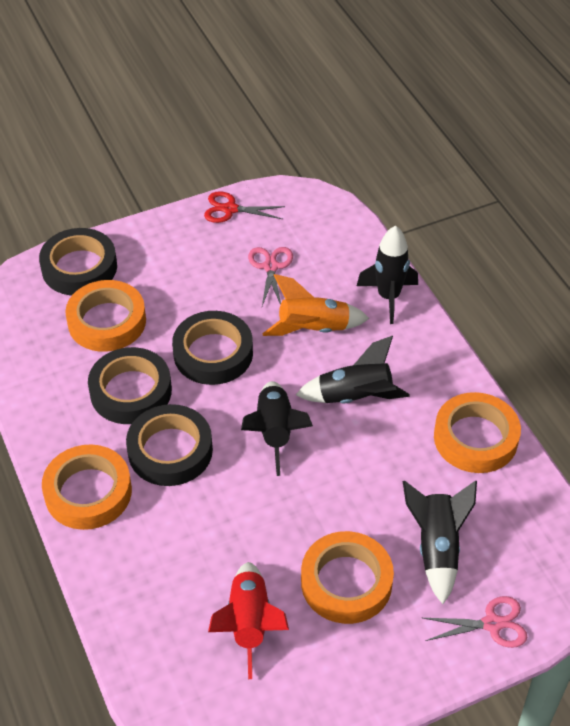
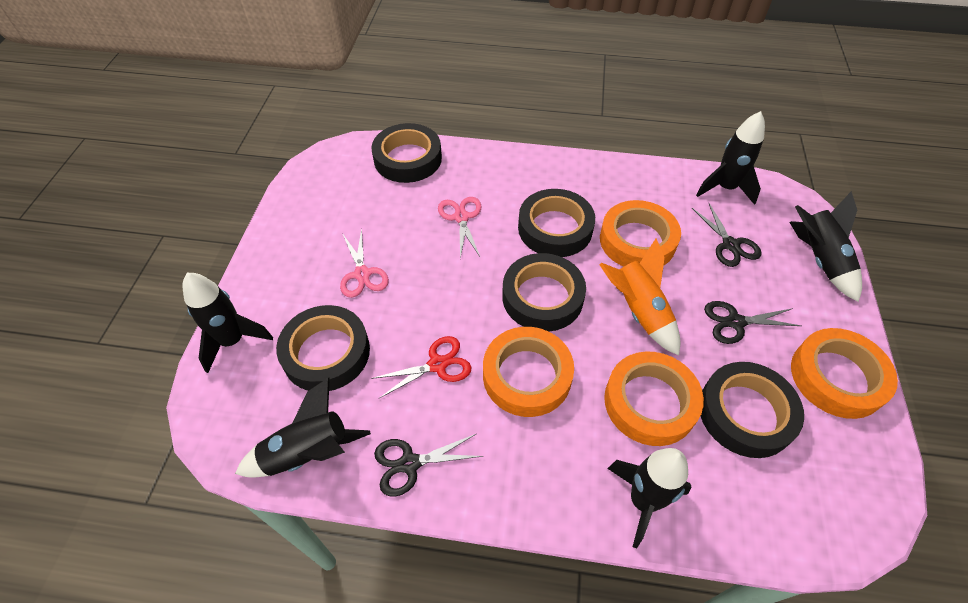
black rocket: [241,381,313,476] [296,336,410,404] [357,225,418,324] [403,480,477,604] = 4 -> [183,273,273,373] [235,377,371,478] [607,448,692,549] [696,111,765,205] [789,191,862,302] = 5
black scissors: none = 0 -> [374,434,483,497] [692,202,762,267] [704,301,801,344] = 3
black tape: [39,228,117,295] [88,347,172,424] [126,404,213,486] [172,311,253,385] = 4 -> [276,305,370,391] [372,123,442,183] [502,253,586,332] [518,189,595,257] [701,362,804,458] = 5
red rocket: [208,562,289,679] = 1 -> none = 0

